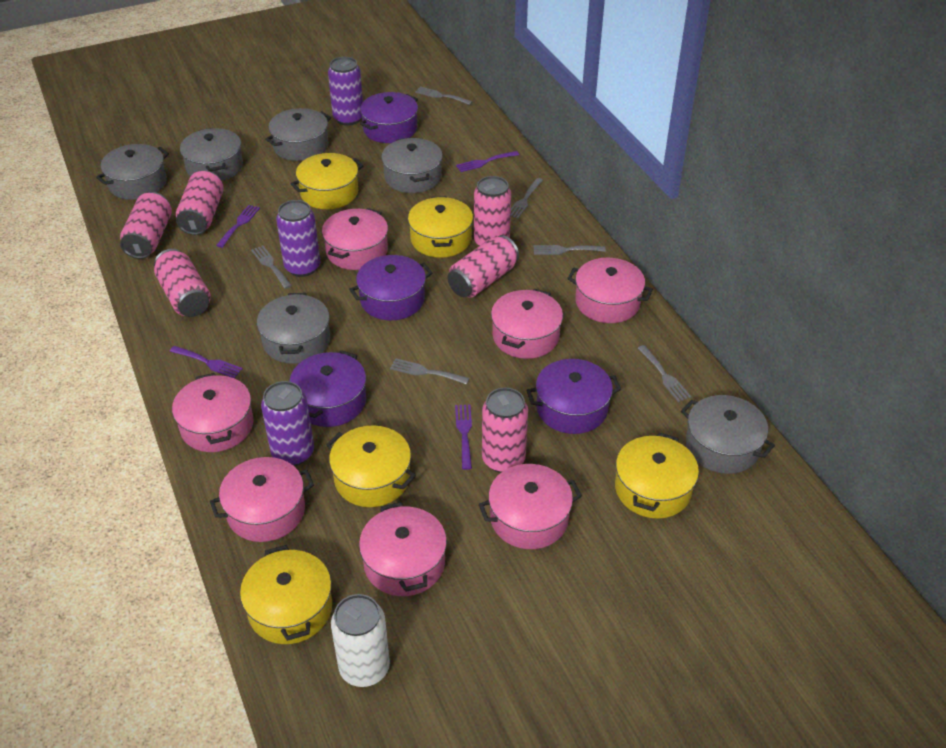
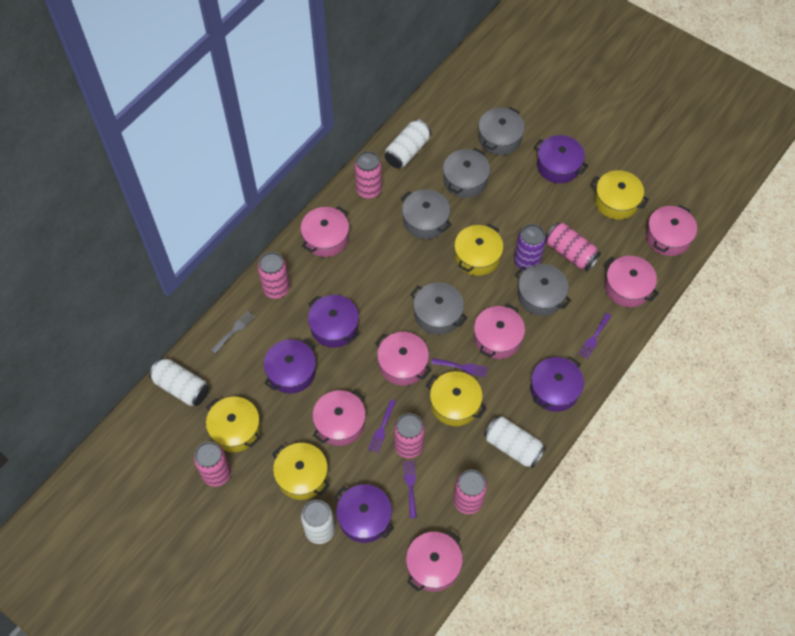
grey fork: [251,245,292,289] [390,358,470,385] [415,86,473,105] [511,178,543,219] [533,245,606,255] [638,345,691,402] = 6 -> [211,311,255,354] = 1
grey pot: [96,144,169,200] [180,128,243,181] [257,293,330,364] [265,108,331,161] [381,138,443,193] [681,395,775,474] = 6 -> [401,189,452,239] [410,282,467,335] [443,148,490,198] [478,107,525,155] [515,264,571,316] = 5
purple can: [261,381,314,466] [276,200,321,277] [328,57,363,126] = 3 -> [514,224,546,271] = 1
purple pot: [289,350,366,427] [349,255,432,320] [360,92,418,143] [526,359,621,434] = 4 -> [264,339,316,393] [308,295,359,348] [334,484,395,543] [530,357,584,412] [534,135,588,183] = 5
white can: [331,594,390,687] = 1 -> [149,358,209,406] [301,500,335,544] [385,119,431,168] [484,416,546,468] = 4

